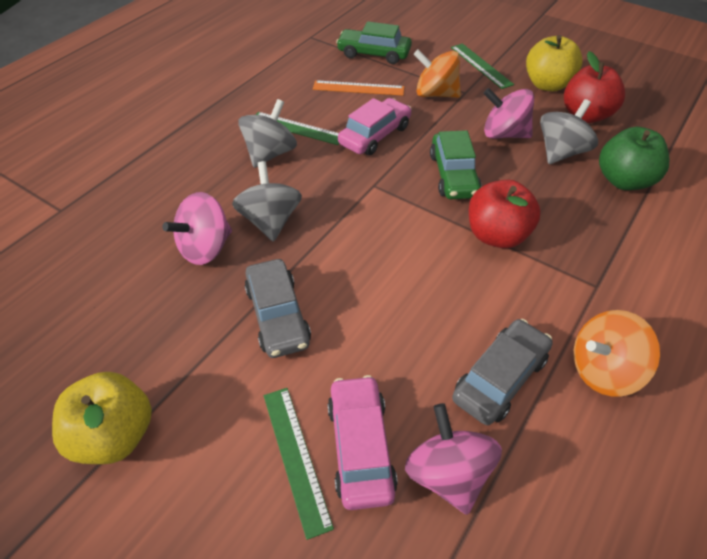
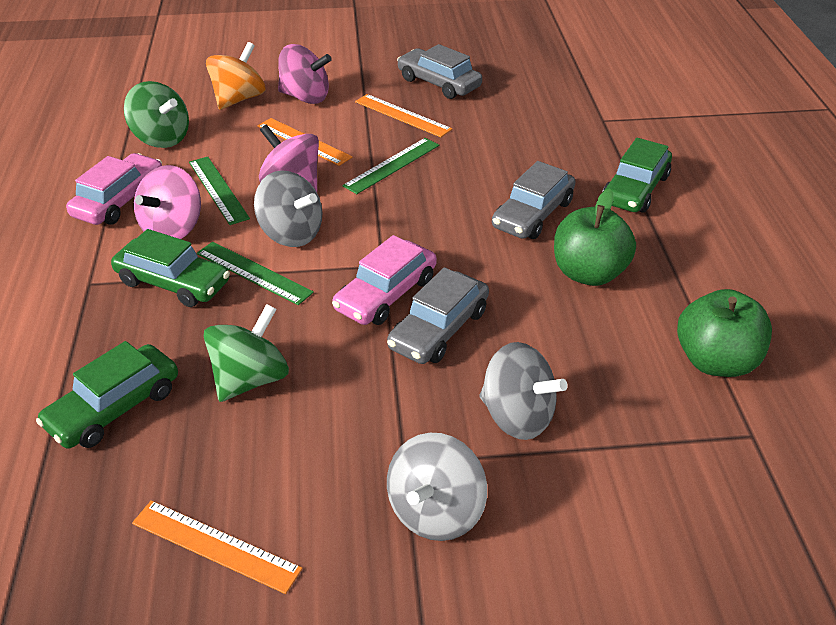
green apple: [599,127,669,190] = 1 -> [554,189,636,286] [677,289,772,377] = 2
green car: [336,21,412,64] [430,130,482,199] = 2 -> [36,341,178,449] [111,229,230,307] [603,138,672,213] = 3
green spinning top: none = 0 -> [124,81,189,148] [204,304,289,402] = 2
grey car: [245,259,311,358] [452,319,553,425] = 2 -> [387,267,489,364] [397,44,482,99] [492,161,575,239] = 3
orange ruler: [313,80,404,96] = 1 -> [132,500,303,594] [257,118,352,166] [355,94,452,137] = 3
orange spinning top: [414,49,461,98] [574,310,660,397] = 2 -> [206,42,265,110] = 1
red apple: [469,180,541,248] [564,51,625,123] = 2 -> none = 0
yellow apple: [52,372,152,464] [526,35,583,91] = 2 -> none = 0

